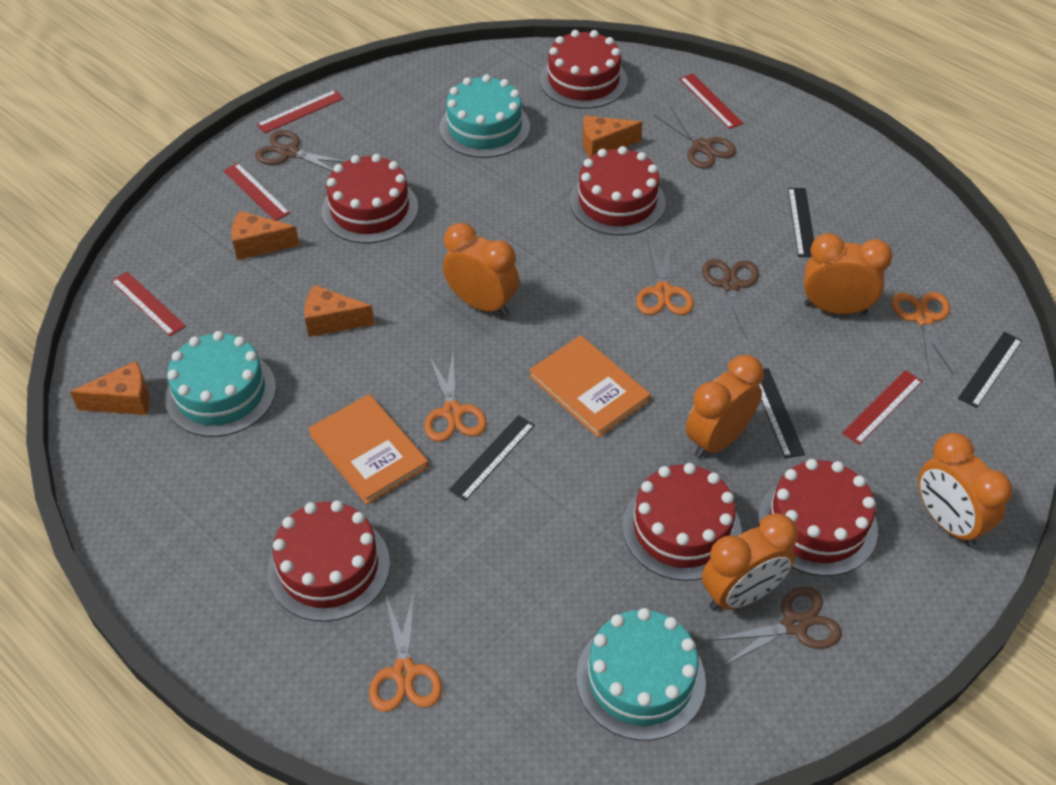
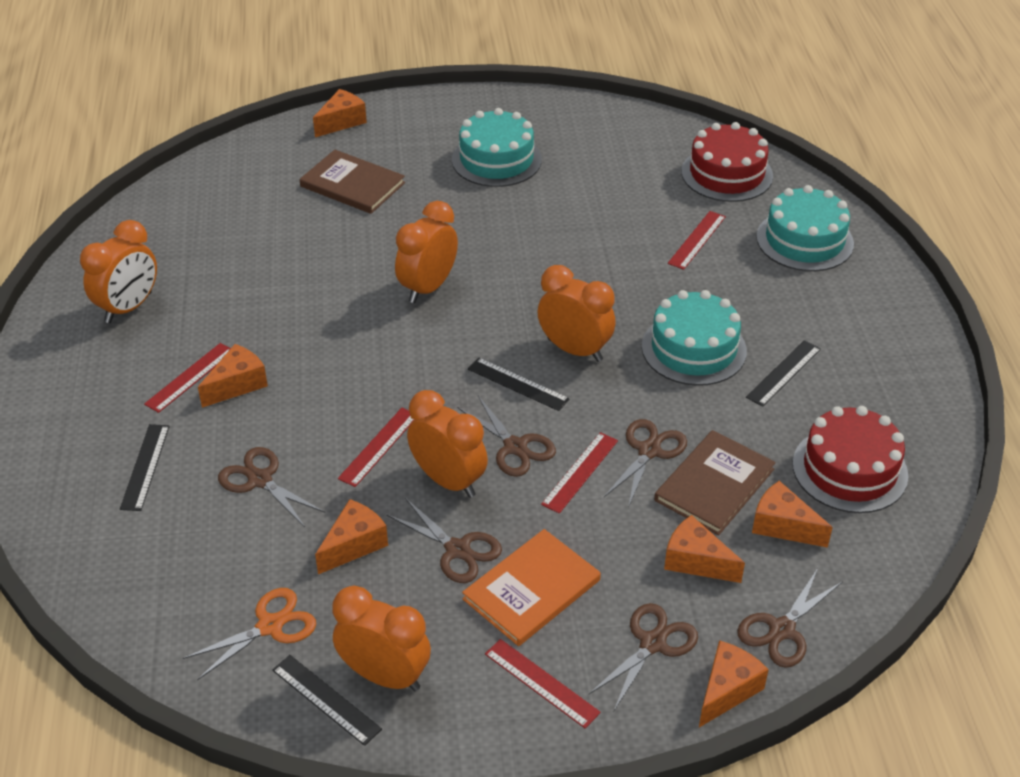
brown book: none = 0 -> [299,150,405,214] [654,430,776,535] = 2
brown scissors: [255,130,345,171] [654,107,736,169] [702,259,759,337] [709,587,842,667] = 4 -> [218,447,325,527] [387,498,502,583] [458,396,556,477] [589,603,698,711] [604,419,687,508] [737,568,843,668] = 6
orange book: [308,394,429,505] [529,335,651,438] = 2 -> [462,529,601,646] = 1
orange cheese: [70,361,149,415] [232,211,300,260] [304,285,375,337] [583,116,643,158] = 4 -> [198,344,268,408] [313,89,367,137] [315,499,388,574] [664,515,745,583] [699,640,769,727] [752,481,833,548] = 6
orange scissors: [369,591,442,712] [424,353,487,442] [636,240,694,315] [891,292,954,375] = 4 -> [183,588,316,680] = 1
red cake: [268,500,390,622] [321,154,418,243] [540,30,628,109] [570,146,666,236] [622,463,742,581] [758,459,878,576] = 6 -> [681,122,773,202] [793,406,908,513] = 2

